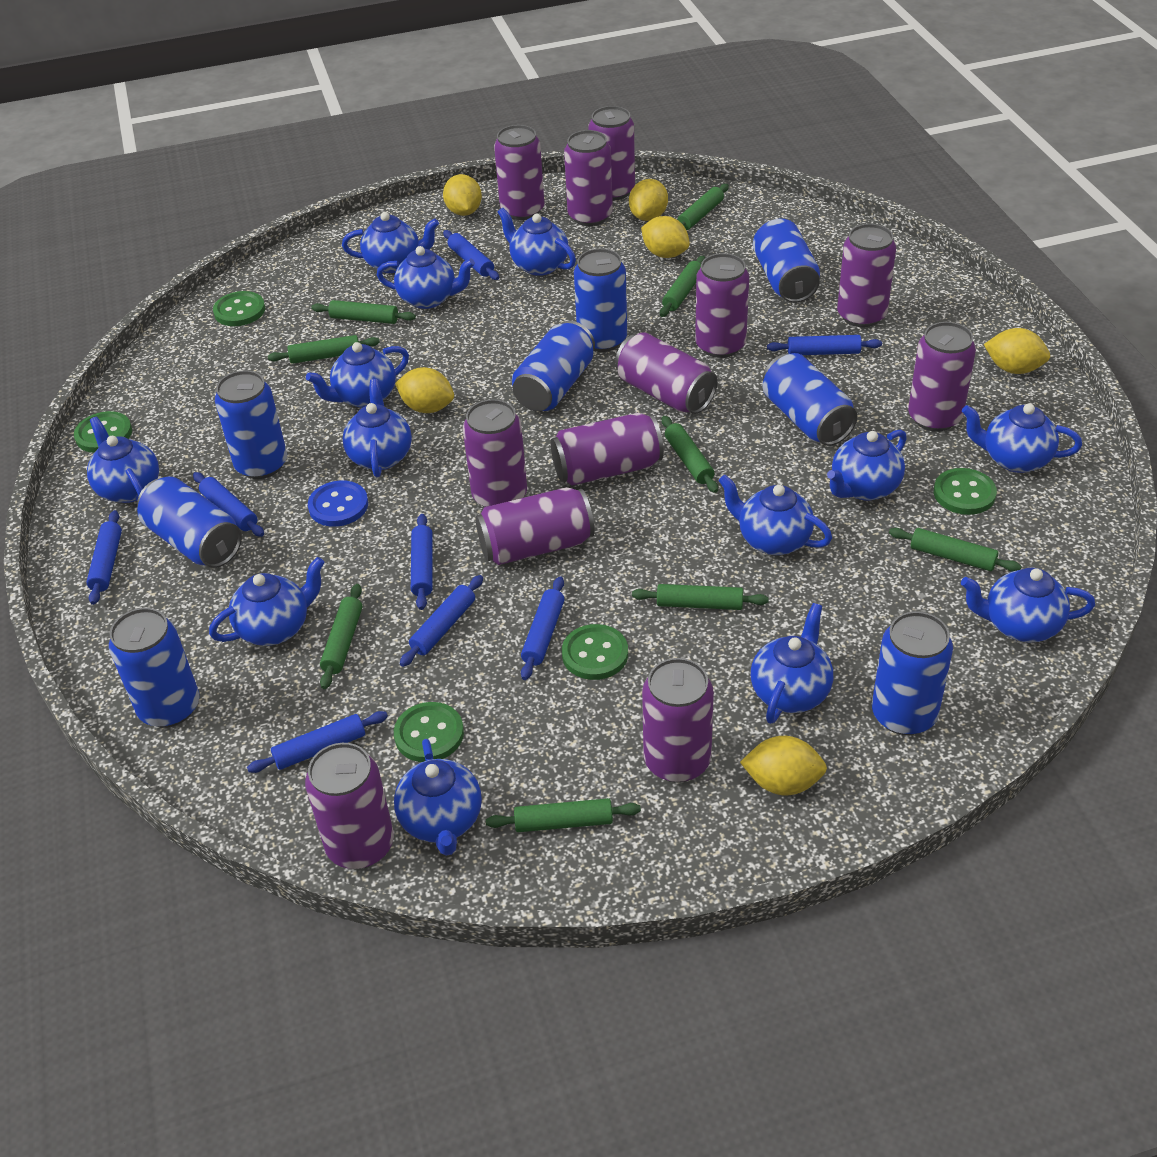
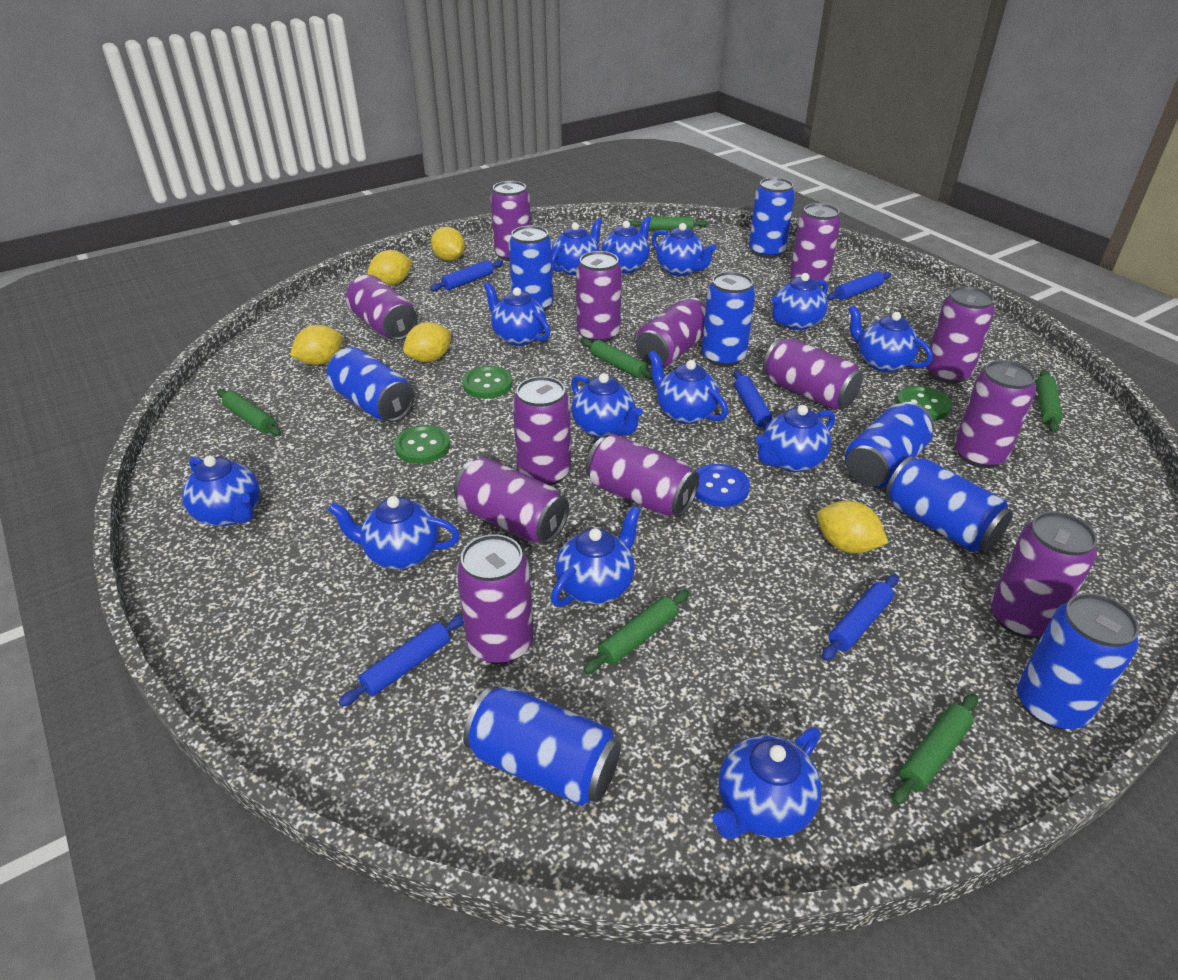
blue rolling pin: [86,510,122,605] [193,472,264,537] [247,711,388,773] [400,575,483,667] [411,514,433,610] [443,230,499,280] [521,576,564,680] [767,335,882,355] = 8 -> [338,614,464,707] [430,260,503,291] [734,370,773,430] [822,574,899,661] [827,271,891,300] = 5
green button: [74,411,132,453] [213,291,265,326] [394,702,464,762] [562,624,628,680] [934,468,997,515] = 5 -> [394,425,450,464] [462,366,513,399] [896,386,952,420] = 3
green rolling pin: [268,335,380,364] [311,300,416,324] [320,584,362,689] [486,798,641,832] [632,584,769,610] [660,256,705,317] [662,416,718,493] [678,184,729,230] [889,528,1022,572] = 9 -> [217,389,281,436] [581,339,653,380] [583,590,690,674] [630,217,708,230] [892,694,978,805] [1036,370,1063,433] = 6
purple can: [305,743,394,869] [463,399,527,507] [476,487,595,565] [494,125,544,220] [551,413,664,486] [564,130,613,226] [588,106,635,201] [615,332,718,414] [642,658,714,782] [695,253,749,358] [837,224,896,327] [908,322,976,432] = 12 -> [346,274,417,340] [454,457,569,544] [456,534,534,664] [490,181,531,262] [513,376,571,486] [576,251,622,343] [586,434,699,517] [636,298,706,367] [763,338,863,410] [790,203,841,287] [926,286,995,384] [954,360,1036,468] [990,511,1097,639] = 13
yellow lemon: [395,367,454,413] [443,174,482,216] [629,179,668,221] [641,216,690,258] [740,736,827,795] [984,328,1050,374] = 6 -> [290,325,343,365] [367,250,413,285] [403,322,452,362] [431,227,465,261] [817,501,888,553] = 5

